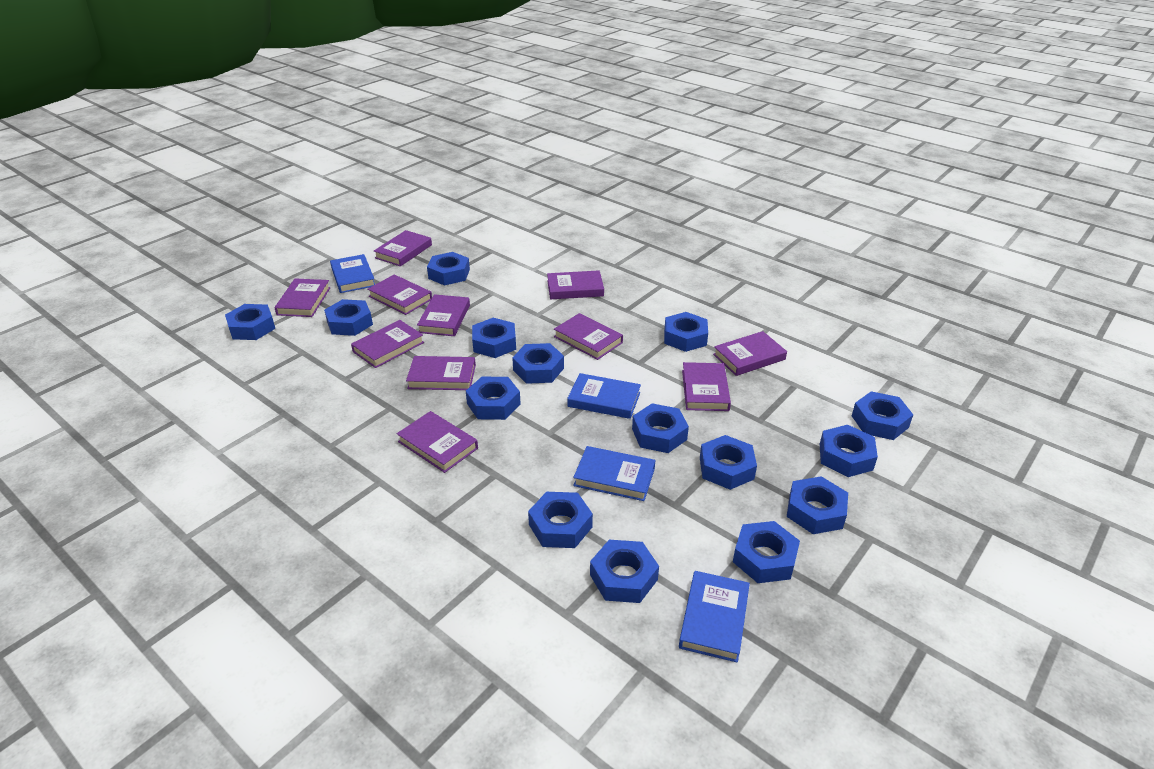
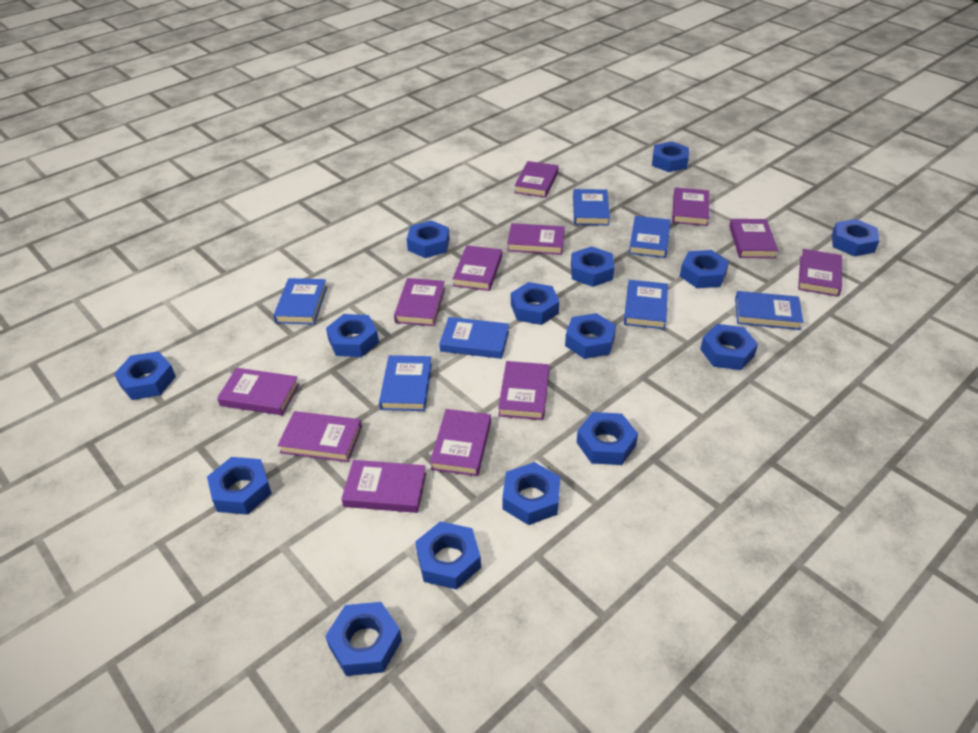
blue book: [330,254,375,293] [567,373,641,419] [573,446,655,501] [679,571,750,662] = 4 -> [273,278,327,325] [379,355,432,411] [439,317,509,359] [573,189,610,225] [624,280,668,329] [629,216,671,258] [735,291,803,330] = 7
purple book: [274,278,330,317] [351,320,424,368] [367,274,432,315] [374,230,432,267] [397,411,478,473] [406,356,476,390] [417,294,470,336] [547,270,604,299] [554,313,623,360] [682,362,731,411] [713,331,787,376] = 11 -> [217,368,299,415] [278,411,362,462] [341,460,426,513] [394,278,445,326] [430,409,491,476] [453,245,502,291] [498,361,549,420] [507,223,565,255] [514,161,559,198] [672,187,709,226] [729,219,779,258] [798,249,842,297] = 12

